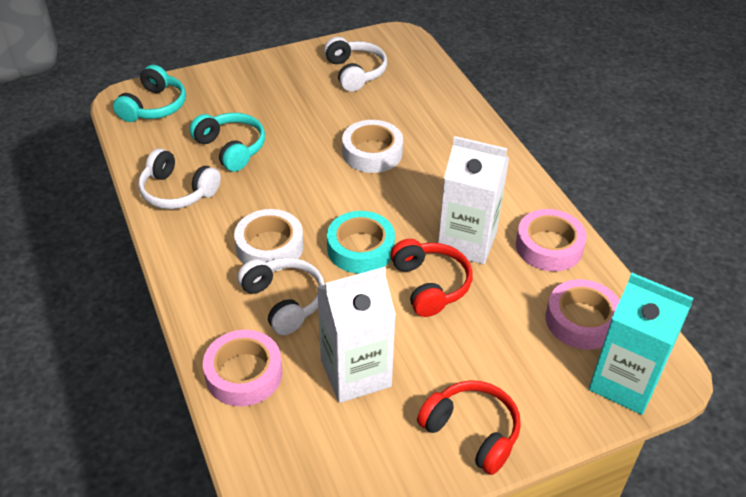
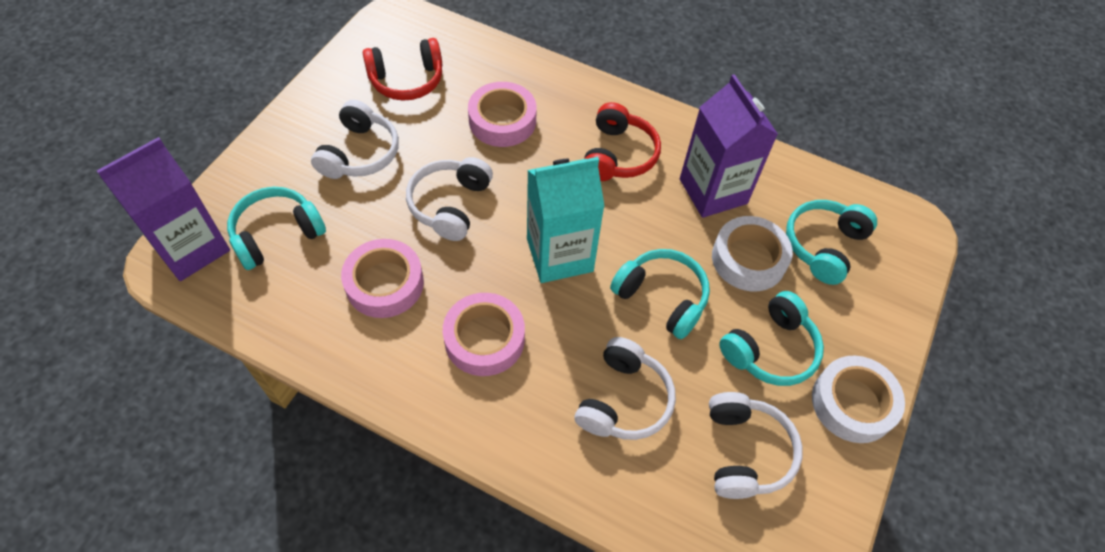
purple carton: none = 0 -> [97,137,230,281] [680,74,778,218] = 2
turquoise headphones: [113,65,186,122] [190,113,265,172] = 2 -> [227,187,326,270] [610,249,710,339] [719,291,824,386] [786,200,877,285] = 4
turquoise tape: [327,211,395,274] = 1 -> none = 0
white carton: [317,267,396,403] [438,136,509,264] = 2 -> none = 0
white headphones: [138,148,221,209] [237,257,325,335] [324,37,387,92] = 3 -> [311,100,399,179] [406,157,493,241] [575,337,676,440] [709,392,803,499] = 4

